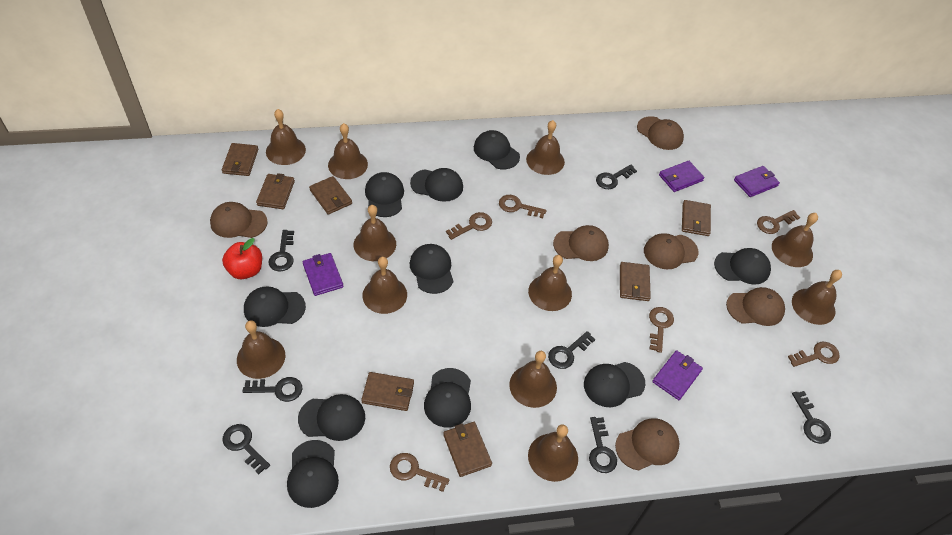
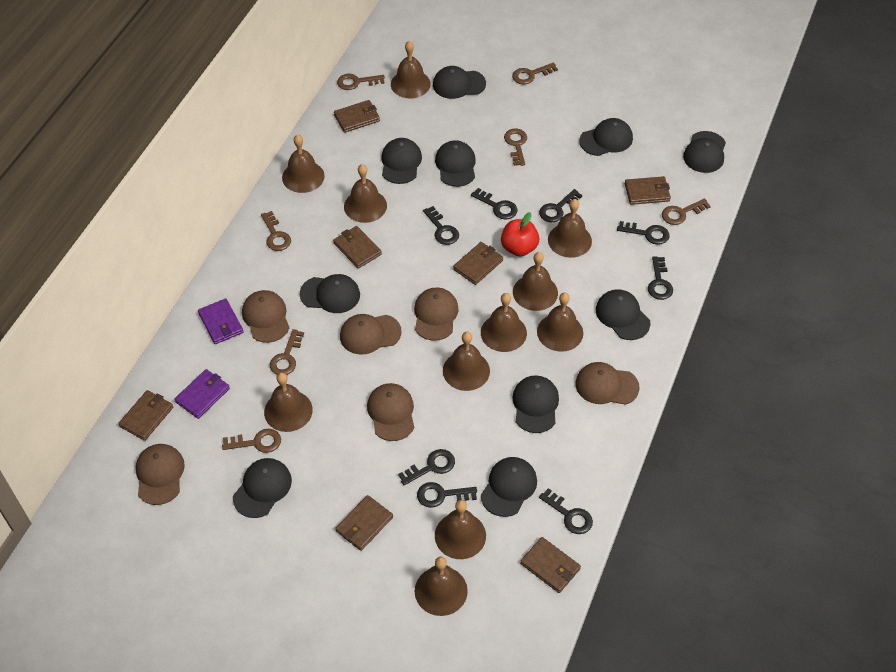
black key: [223,424,270,474] [242,377,302,402] [269,230,294,272] [548,331,595,369] [589,417,617,473] [596,164,637,189] [792,391,831,444] = 7 -> [398,449,455,485] [417,482,477,508] [423,206,459,245] [471,188,517,220] [539,189,582,222] [539,488,593,534] [617,221,670,245] [648,256,673,300] = 8
brown key: [390,453,450,492] [446,212,492,240] [499,195,547,218] [649,307,674,353] [757,210,800,234] [788,342,840,367] = 6 -> [222,429,281,453] [261,211,291,251] [270,329,304,375] [337,74,385,90] [504,129,527,166] [512,62,558,85] [662,198,711,225] = 7
purple wallet: [303,253,344,296] [652,350,703,400] [659,161,704,192] [734,166,780,197] = 4 -> [174,369,230,419] [198,298,243,344] = 2

